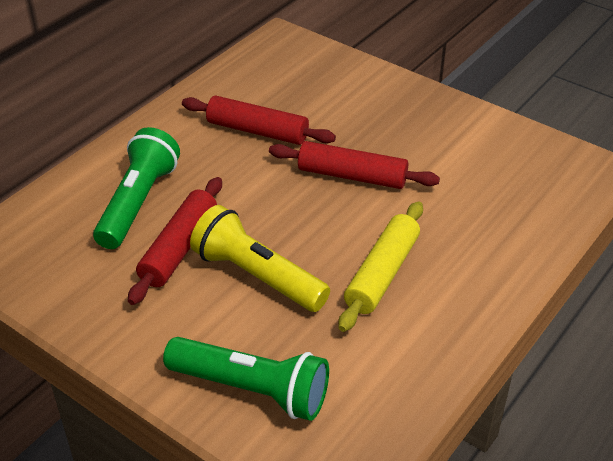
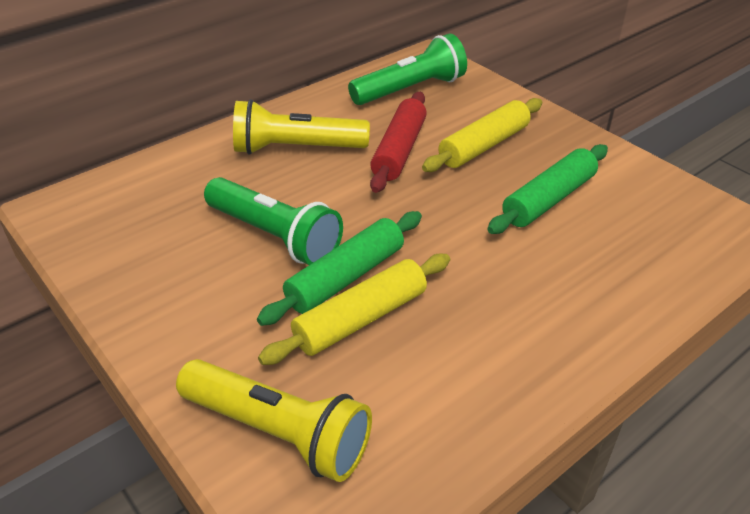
green rolling pin: none = 0 -> [257,211,422,326] [487,144,608,234] = 2
red rolling pin: [128,177,222,305] [182,96,336,145] [269,141,440,189] = 3 -> [370,92,427,193] = 1
yellow flashlight: [190,205,330,312] = 1 -> [176,359,372,482] [233,99,370,155] = 2
yellow rolling pin: [338,201,423,332] = 1 -> [258,254,450,365] [422,98,542,172] = 2

